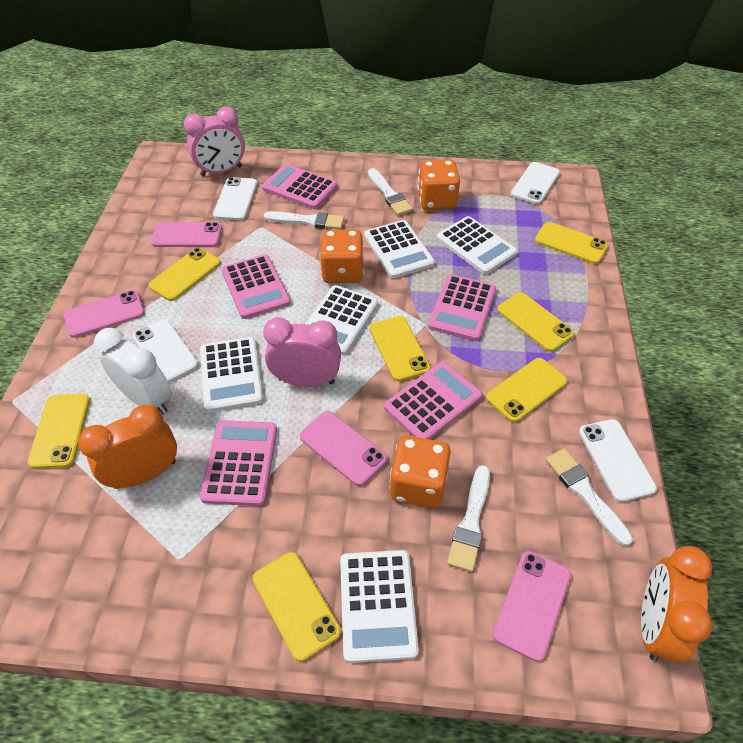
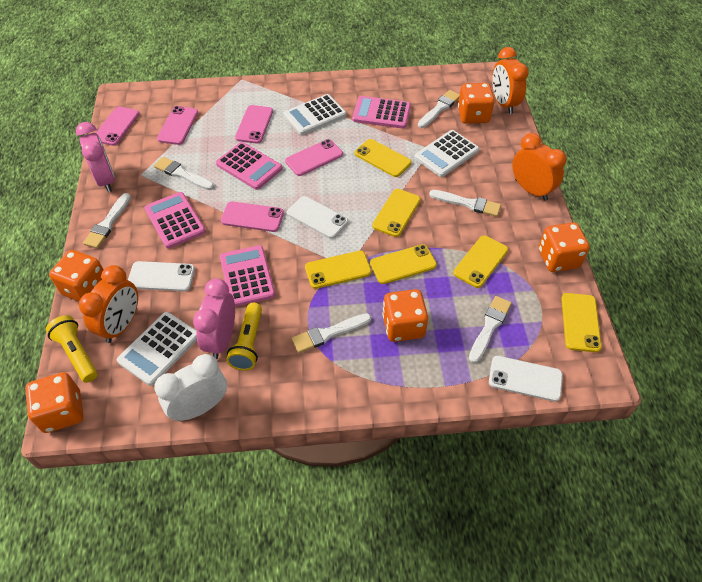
orange clock: [78,404,177,489] [641,546,712,663] = 2 -> [79,265,138,343] [492,47,529,114] [512,133,567,201] = 3
orange dice: [320,229,364,283] [389,435,451,508] [418,160,460,210] = 3 -> [25,372,84,433] [49,250,103,301] [382,289,428,342] [458,83,495,124] [539,222,590,272] = 5
pink calculator: [200,420,277,506] [221,255,291,319] [262,164,338,209] [384,361,482,439] [428,274,496,341] = 5 -> [144,192,206,249] [216,142,283,190] [220,245,275,307] [352,96,411,129] = 4
pink phone: [64,290,145,338] [151,222,222,247] [300,411,387,486] [493,551,571,662] = 4 -> [96,106,139,146] [157,106,198,145] [221,201,284,232] [235,105,273,144] [285,139,343,176] = 5
white brush: [264,211,344,229] [368,168,413,216] [447,465,490,572] [546,449,633,546] = 4 -> [83,193,131,248] [154,157,214,190] [292,313,371,353] [418,90,460,128] [429,190,501,217] [469,296,512,363] = 6
white calculator: [200,337,263,412] [305,285,378,355] [340,550,419,663] [364,220,435,279] [436,216,518,274] = 5 -> [117,312,197,386] [283,94,346,135] [414,130,479,177] = 3
white phone: [133,319,199,383] [213,177,257,221] [511,162,560,204] [579,419,657,502] = 4 -> [128,261,195,291] [287,196,348,239] [489,356,563,402] = 3
yellow flashlight: none = 0 -> [46,315,97,383] [227,303,262,371] = 2
yellow phone: [28,394,90,469] [148,248,221,301] [253,552,341,661] [369,316,431,381] [486,358,567,422] [497,292,574,352] [535,222,608,264] = 7 -> [305,251,372,289] [355,139,412,177] [370,244,437,284] [372,189,421,237] [453,235,508,288] [561,293,602,352] = 6

